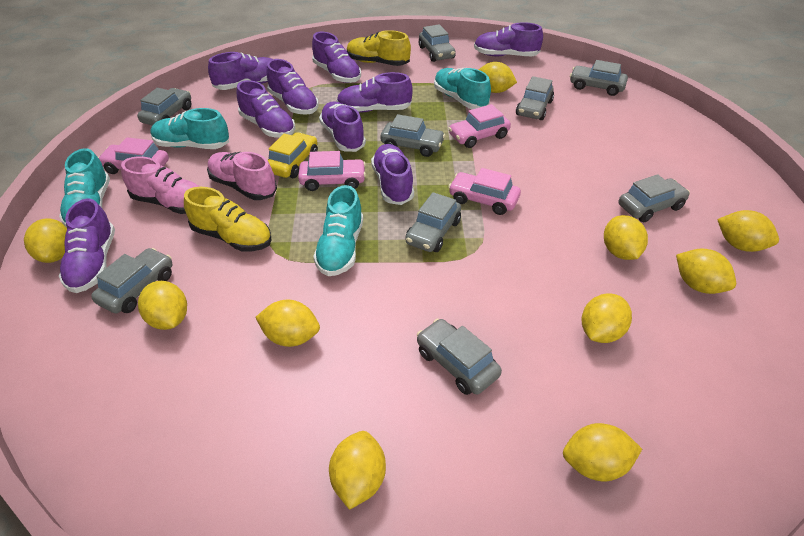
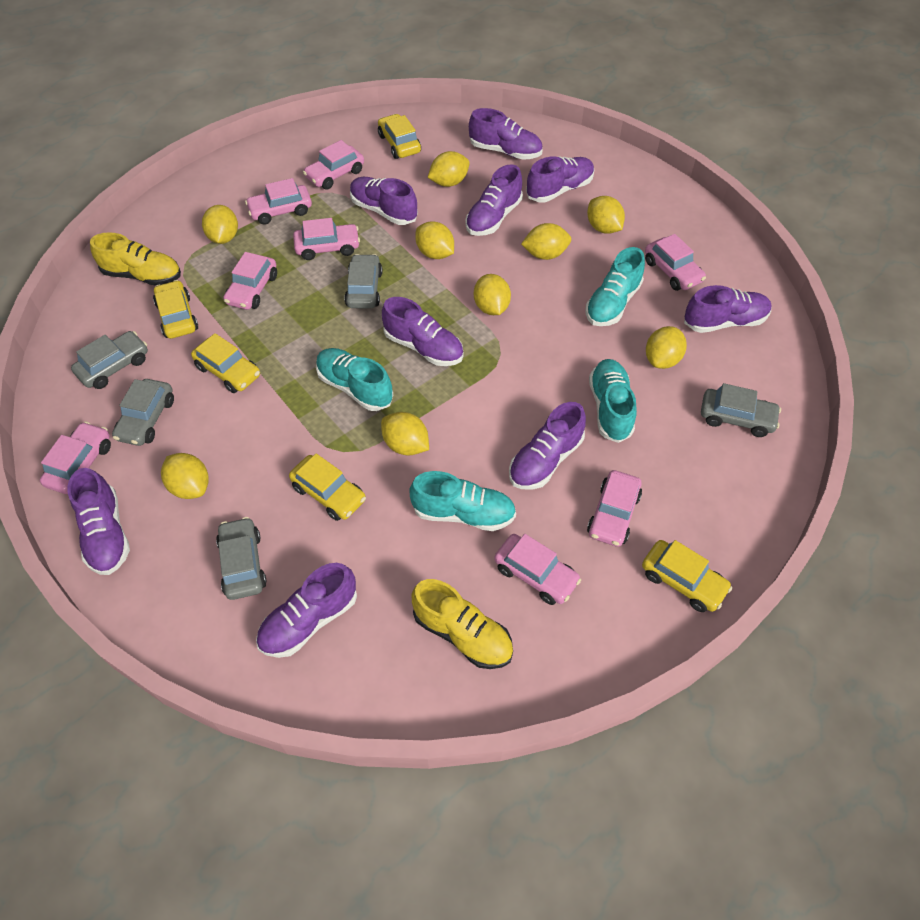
grey car: [91,248,172,313] [137,88,191,126] [380,114,445,157] [405,192,461,252] [417,319,502,395] [419,24,456,62] [516,76,554,120] [570,60,628,96] [619,174,690,222] = 9 -> [71,331,148,389] [112,379,174,446] [216,517,267,600] [344,254,382,309] [701,383,781,437] = 5
pink car: [98,137,169,174] [298,151,366,191] [448,104,511,148] [448,168,521,215] = 4 -> [40,422,111,494] [224,252,277,310] [245,178,312,225] [293,218,360,260] [303,140,364,190] [494,534,581,605] [587,470,642,547] [645,234,706,291] = 8
pink shoe: [121,156,200,214] [207,152,277,200] = 2 -> none = 0
yellow car: [268,132,318,178] = 1 -> [153,280,198,339] [191,333,260,393] [289,453,366,521] [378,114,421,159] [642,540,732,612] = 5
yellow lemon: [24,218,67,263] [138,281,187,330] [255,299,320,347] [329,431,386,510] [479,62,517,93] [563,423,642,481] [582,293,632,343] [604,215,648,260] [676,248,736,294] [717,210,779,252] = 10 -> [161,453,209,499] [202,205,238,244] [381,412,429,456] [415,221,454,259] [428,151,470,187] [474,274,511,315] [521,223,571,260] [587,196,625,234] [646,326,687,369] = 9

